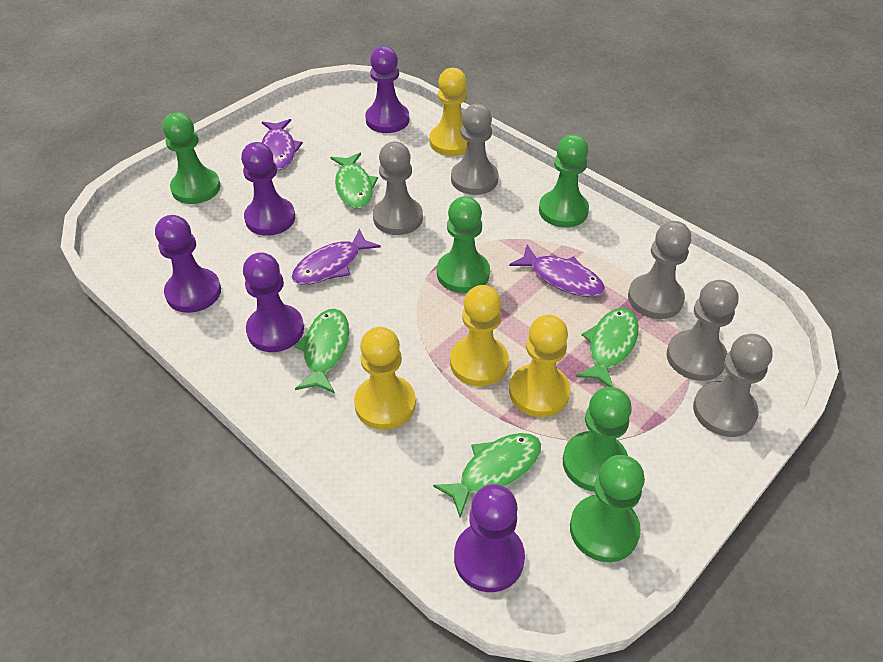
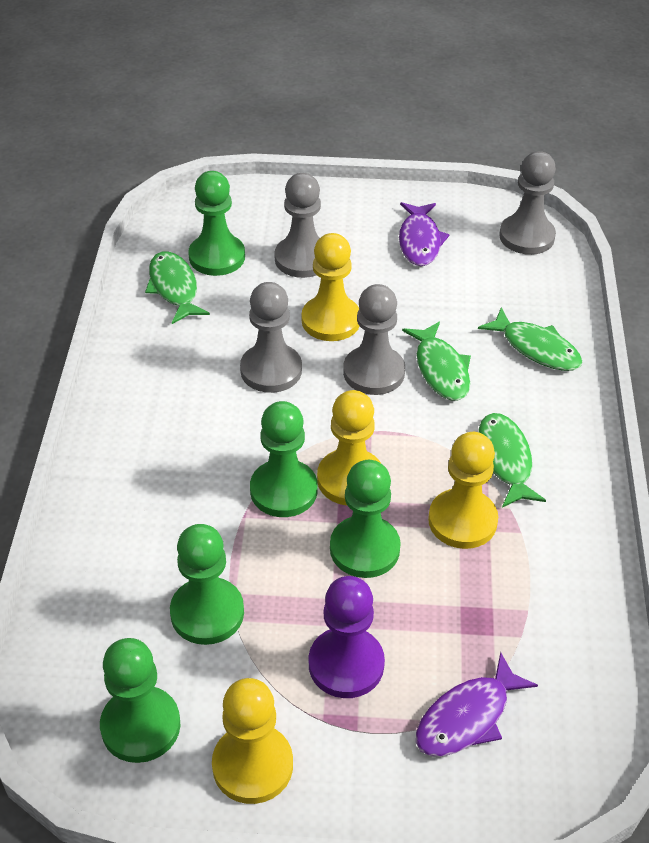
grey pawn: [373,142,423,235] [451,104,499,195] [628,221,691,319] [667,280,738,381] [693,334,773,437] = 5 -> [240,282,302,393] [274,173,321,278] [343,284,405,395] [499,151,556,255] = 4
purple fish: [262,119,303,170] [292,229,381,285] [509,245,605,297] = 3 -> [399,202,449,266] [416,652,538,757] = 2
purple pawn: [155,215,221,313] [241,142,295,236] [243,252,304,352] [365,46,409,133] [454,484,525,592] = 5 -> [309,576,385,698] = 1

